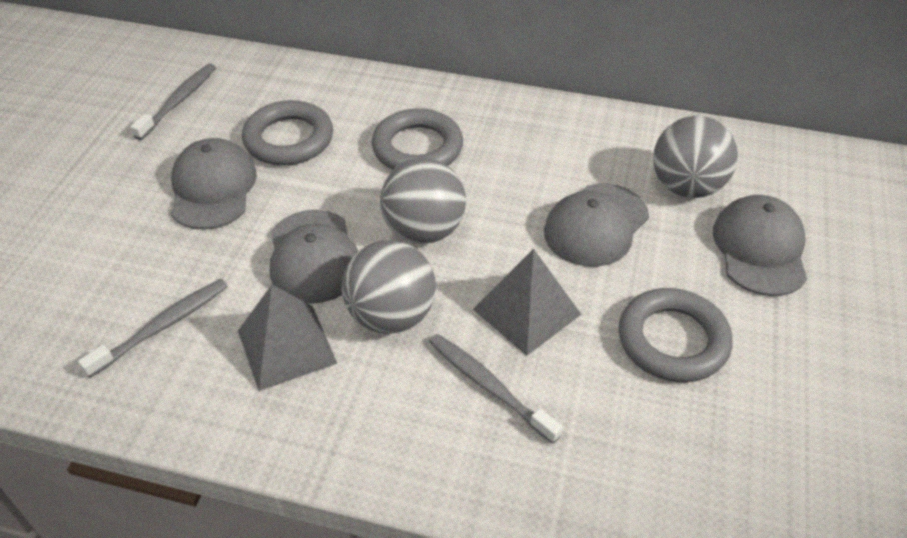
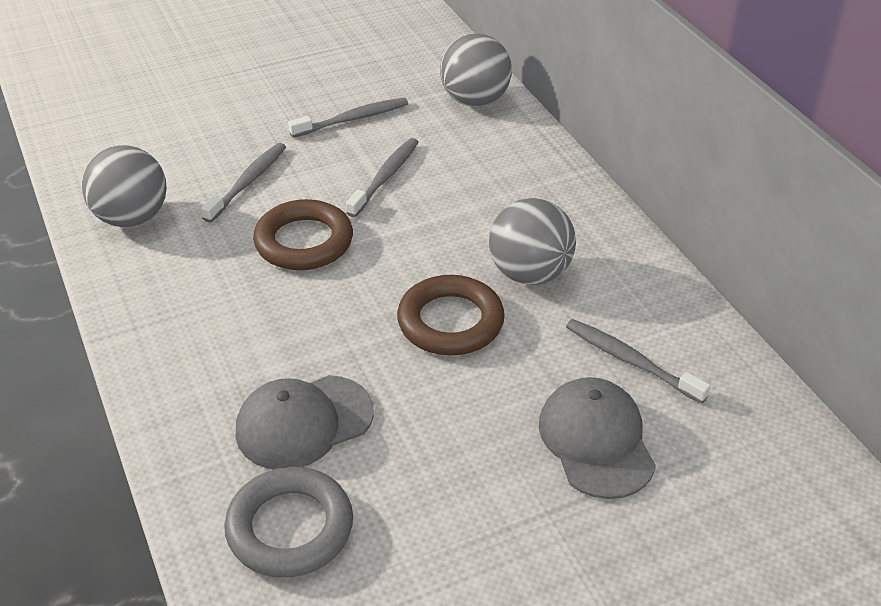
brown ring: none = 0 -> [253,199,353,270] [397,275,505,355] = 2
grey cap: [171,138,257,230] [270,210,358,304] [544,184,649,267] [713,195,807,296] = 4 -> [236,375,374,469] [539,377,656,499] = 2
grey pyramid: [238,285,337,391] [473,248,581,356] = 2 -> none = 0
grey ring: [242,100,333,165] [372,108,463,170] [618,288,733,382] = 3 -> [224,467,353,578] = 1
grey toothbrush: [78,279,228,378] [130,64,216,140] [429,334,563,444] = 3 -> [201,143,286,223] [288,97,408,138] [346,138,419,217] [566,319,711,404] = 4

